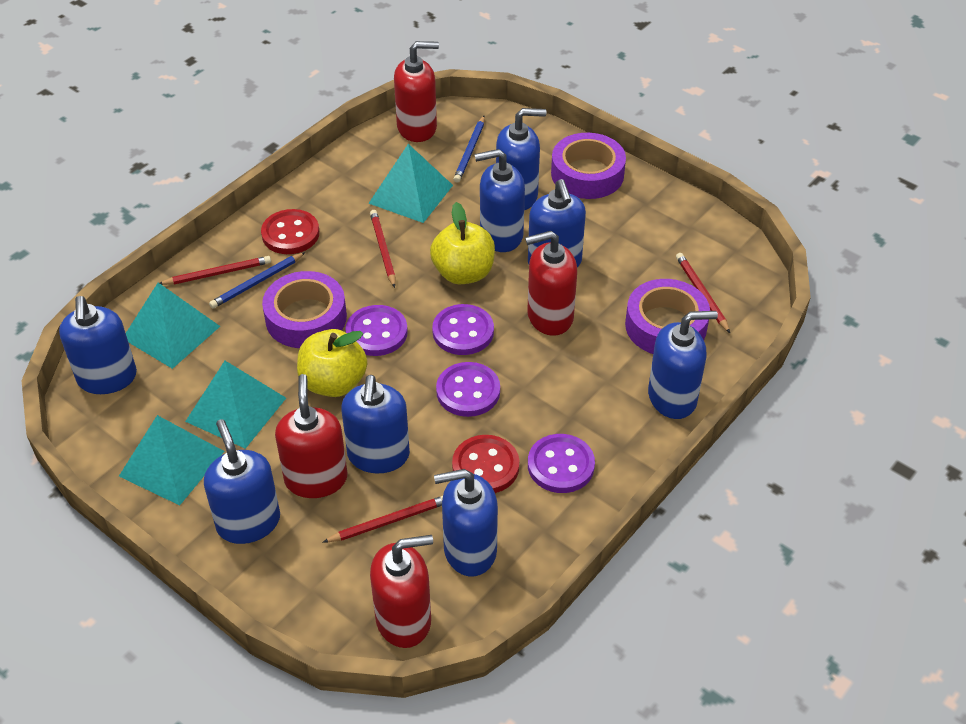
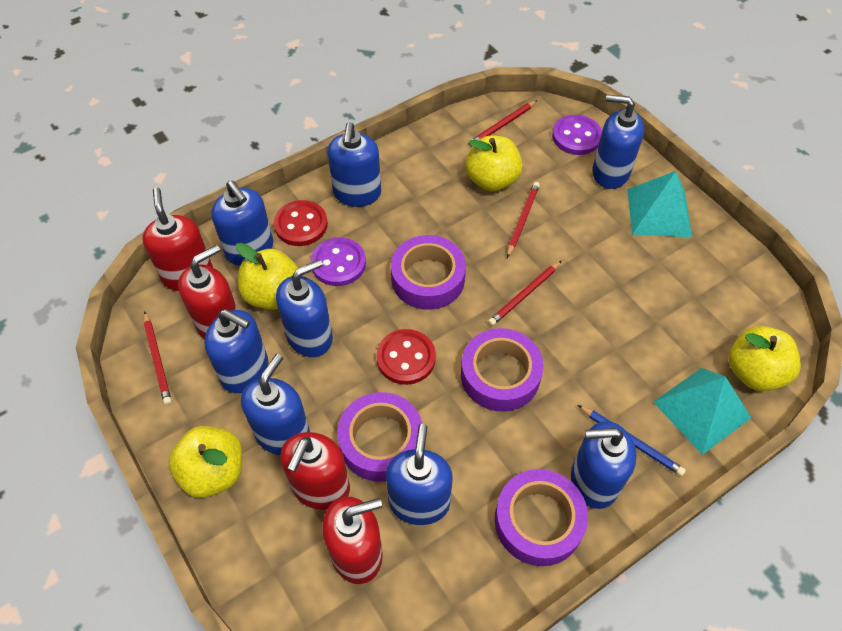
blue pencil: [209,252,305,309] [453,116,485,183] = 2 -> [578,405,686,476] = 1
purple button: [346,305,408,356] [432,304,494,355] [436,362,500,417] [528,434,595,493] = 4 -> [311,238,366,286] [552,115,602,155] = 2
purple tape: [262,271,347,348] [551,133,626,199] [625,279,710,354] = 3 -> [337,392,422,482] [391,235,466,310] [461,328,543,412] [495,469,588,566] = 4
turquoise pyramid: [119,415,224,505] [126,283,220,369] [185,361,286,449] [368,144,453,223] = 4 -> [627,171,692,237] [653,368,751,455] = 2
yellow apple: [297,329,367,397] [430,202,495,284] = 2 -> [168,426,242,498] [236,243,298,310] [465,136,523,191] [729,326,801,391] = 4

